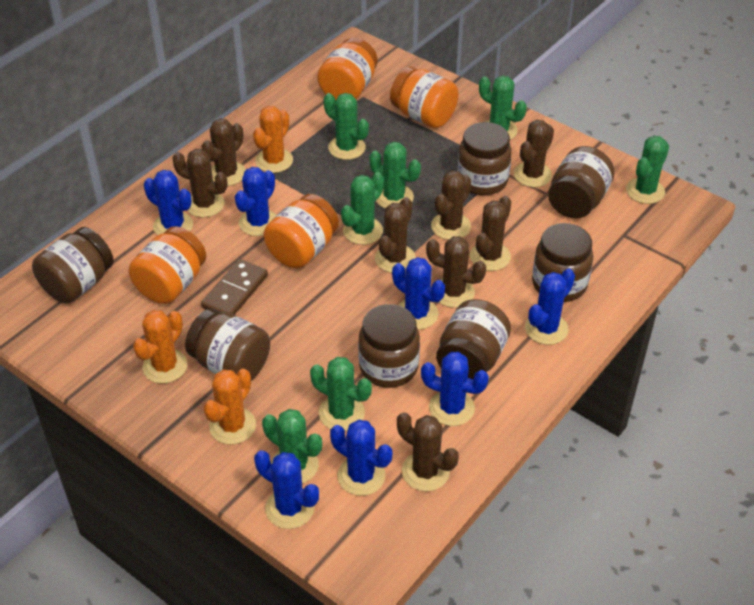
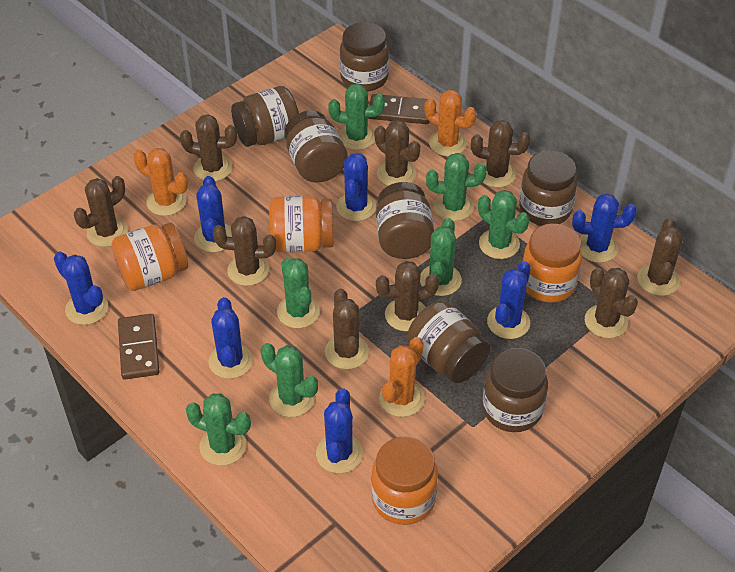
brown cactus: [172,149,228,217] [201,119,246,186] [375,197,416,273] [397,413,459,491] [426,236,486,308] [431,171,471,240] [470,196,511,271] [514,120,554,187] = 8 -> [74,176,128,247] [180,114,237,181] [213,216,276,286] [325,289,369,369] [375,120,420,186] [376,261,439,331] [471,120,530,187] [585,268,638,338] [637,218,683,296] = 9
brown domino: [201,259,268,315] = 1 -> [118,314,160,380] [368,94,430,124] = 2

